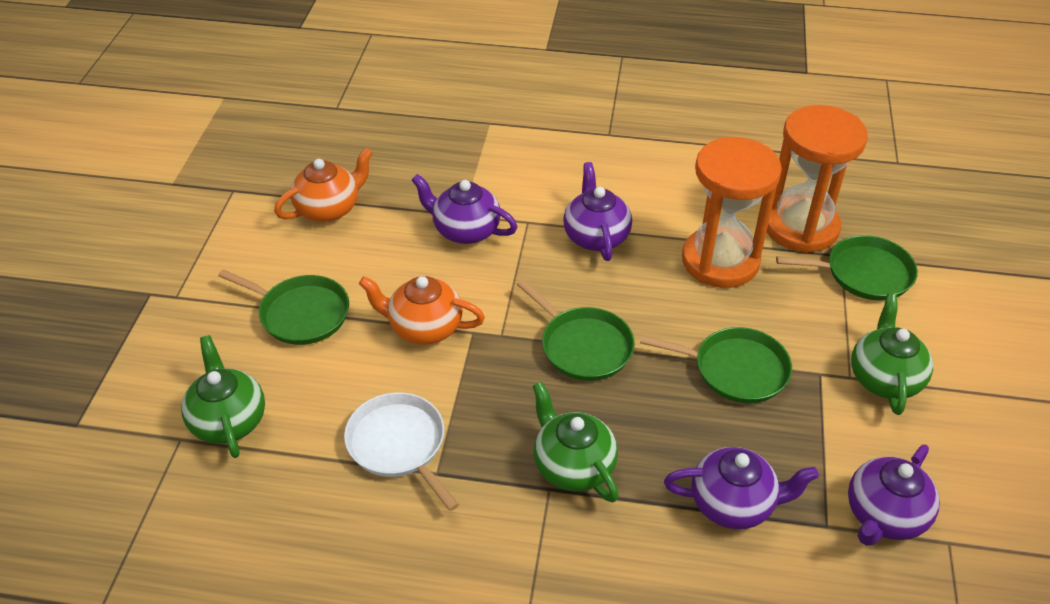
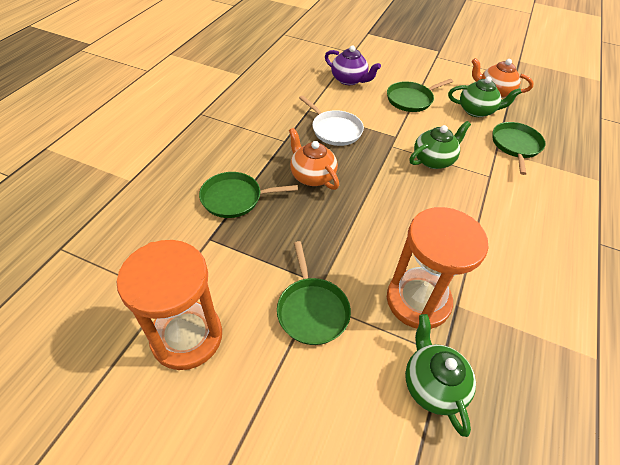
purple teapot: [411,174,517,244] [563,162,632,261] [664,447,819,529] [848,445,940,546] = 4 -> [325,45,381,85] = 1

